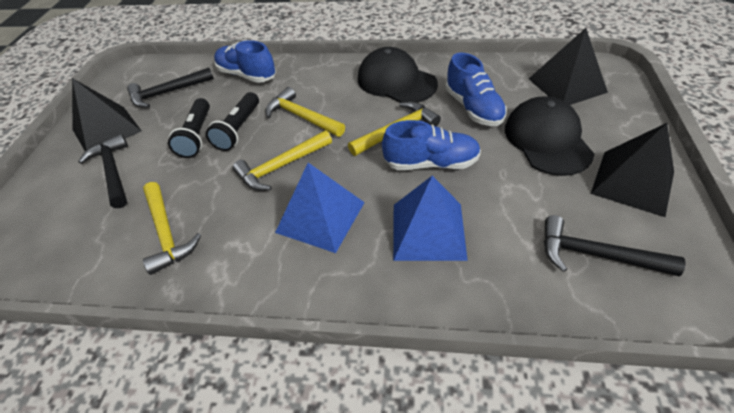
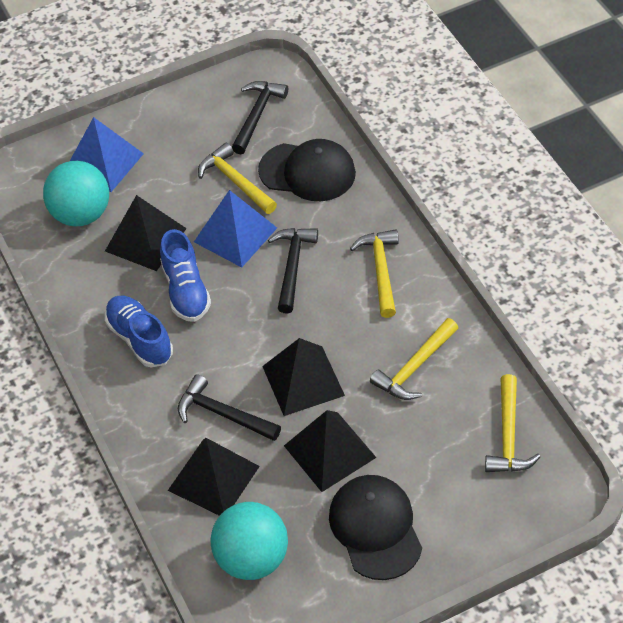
black flashlight: [168,98,210,158] [206,92,259,151] = 2 -> none = 0
black pyramid: [72,78,141,151] [529,28,608,105] [591,123,674,217] = 3 -> [105,195,187,271] [168,438,260,516] [262,338,345,416] [284,410,376,492] = 4
blue shoe: [214,40,276,83] [382,120,481,170] [445,53,507,126] = 3 -> [105,296,173,367] [160,229,211,322] = 2
turquoise ball: none = 0 -> [43,161,109,227] [210,502,288,580] = 2

